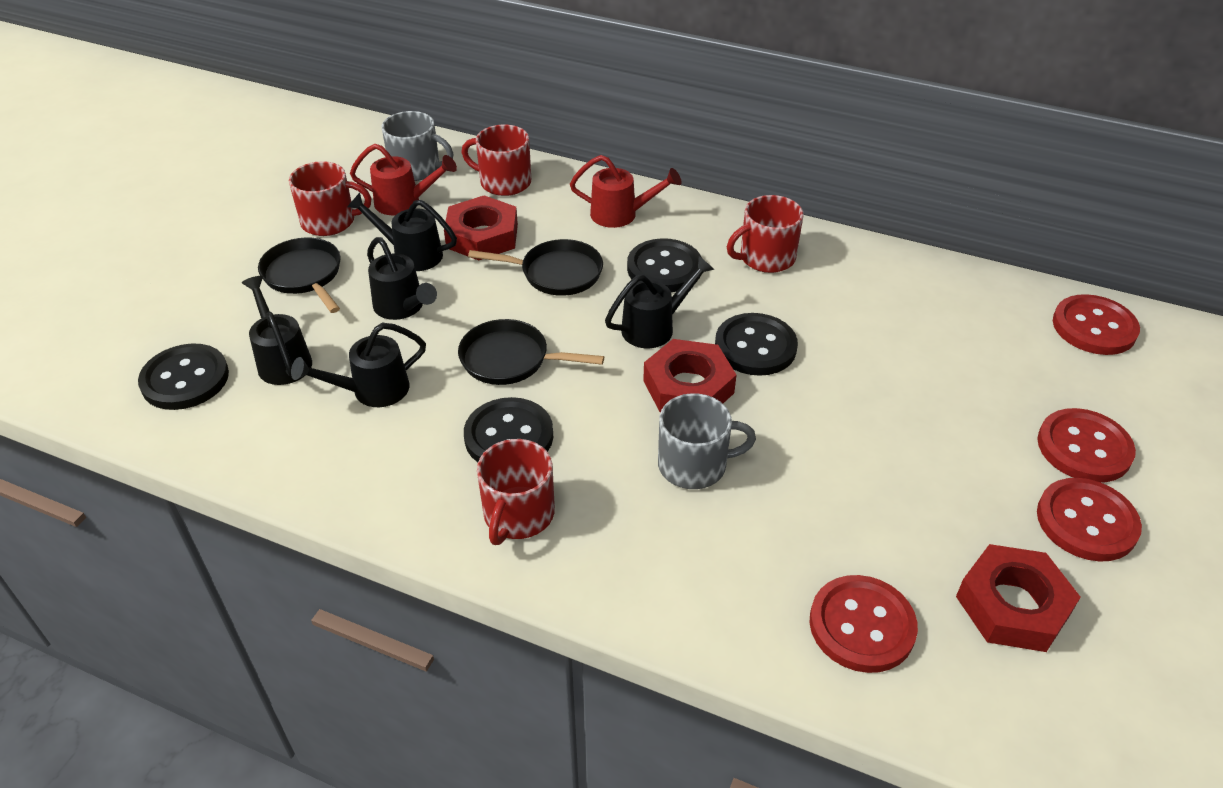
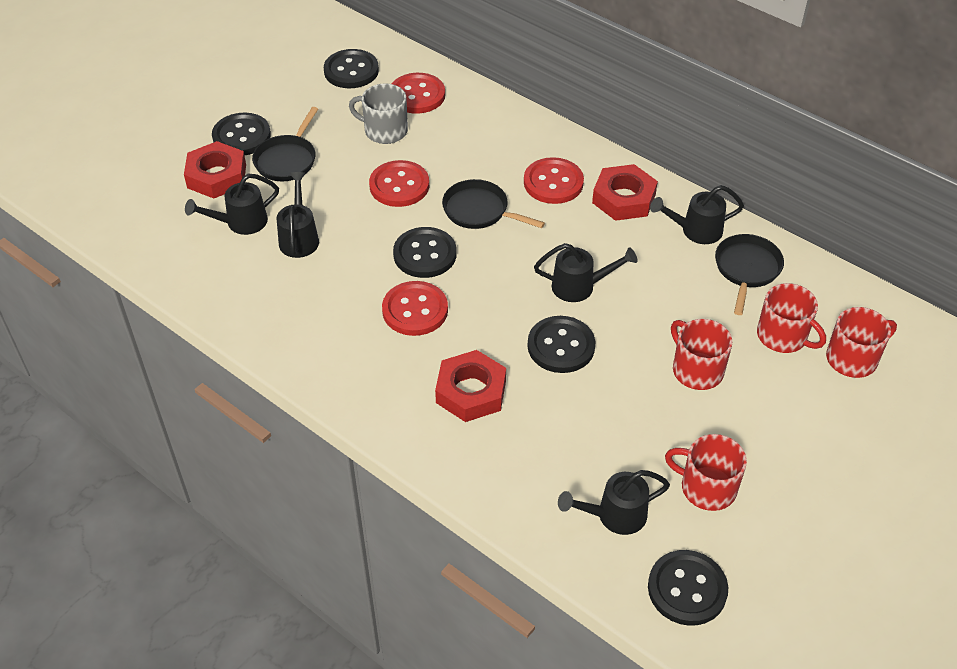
black button: [138,343,229,410] [464,397,553,462] [627,238,702,292] [715,313,798,376] = 4 -> [212,113,271,156] [324,49,379,88] [393,227,456,278] [528,316,596,373] [648,550,728,626] = 5
grey mug: [381,111,453,181] [658,393,756,489] = 2 -> [349,84,408,144] = 1
red watering can: [350,144,457,215] [570,155,681,228] = 2 -> none = 0

